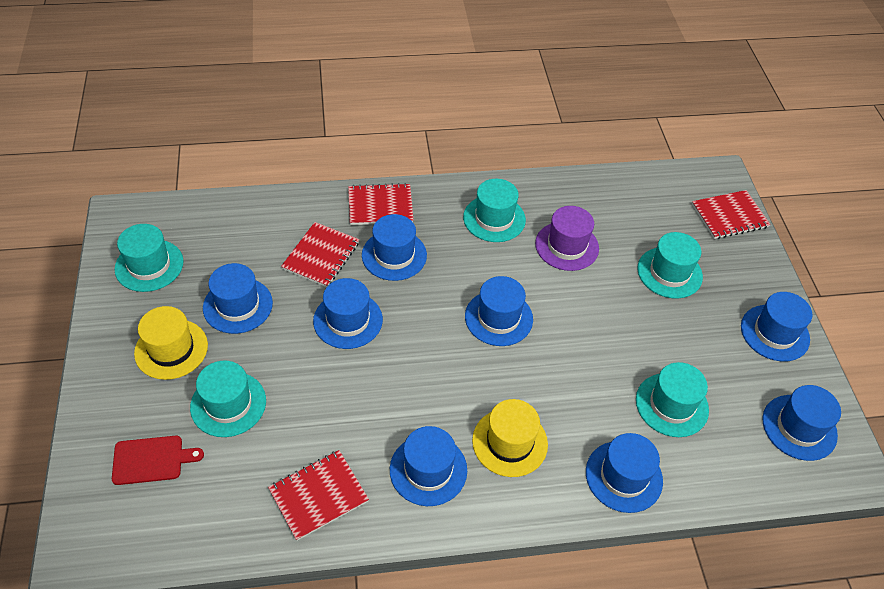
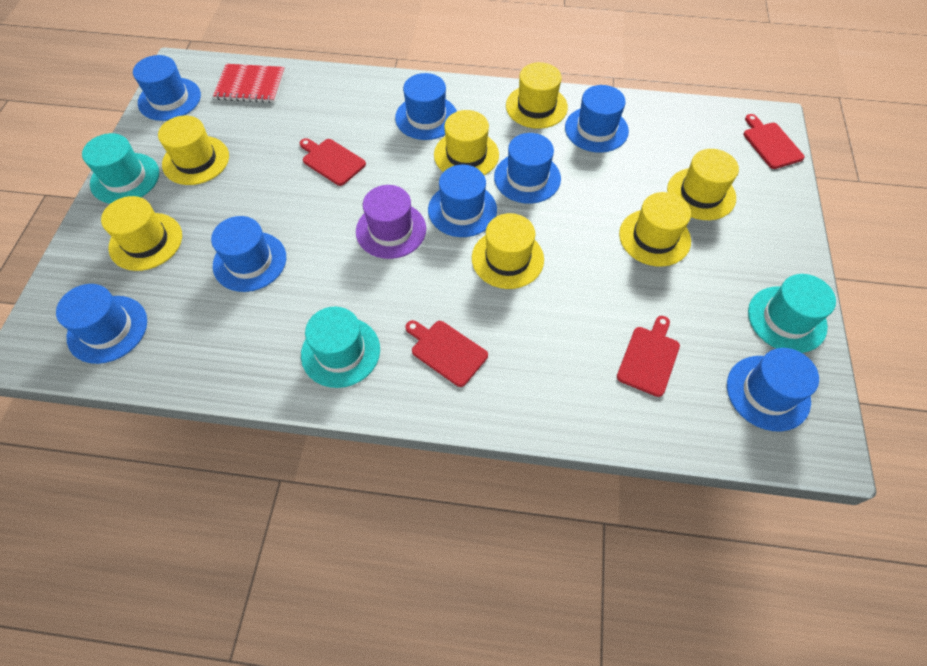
red cutting board: [112,436,204,485] = 1 -> [300,138,366,186] [405,320,488,387] [617,316,680,397] [744,114,805,169] = 4
red notebook: [268,450,369,541] [281,222,359,287] [348,183,414,225] [692,190,770,239] = 4 -> [213,64,285,103] = 1
turquoise hat: [114,224,184,292] [190,360,266,437] [463,179,526,242] [636,362,709,437] [637,232,703,299] = 5 -> [82,133,159,204] [301,307,380,388] [748,274,836,353] = 3
yellow hat: [134,306,208,380] [472,399,548,477] = 2 -> [101,196,182,271] [158,115,229,185] [434,110,499,175] [472,213,544,289] [506,62,568,129] [619,192,691,267] [667,149,739,220] = 7

